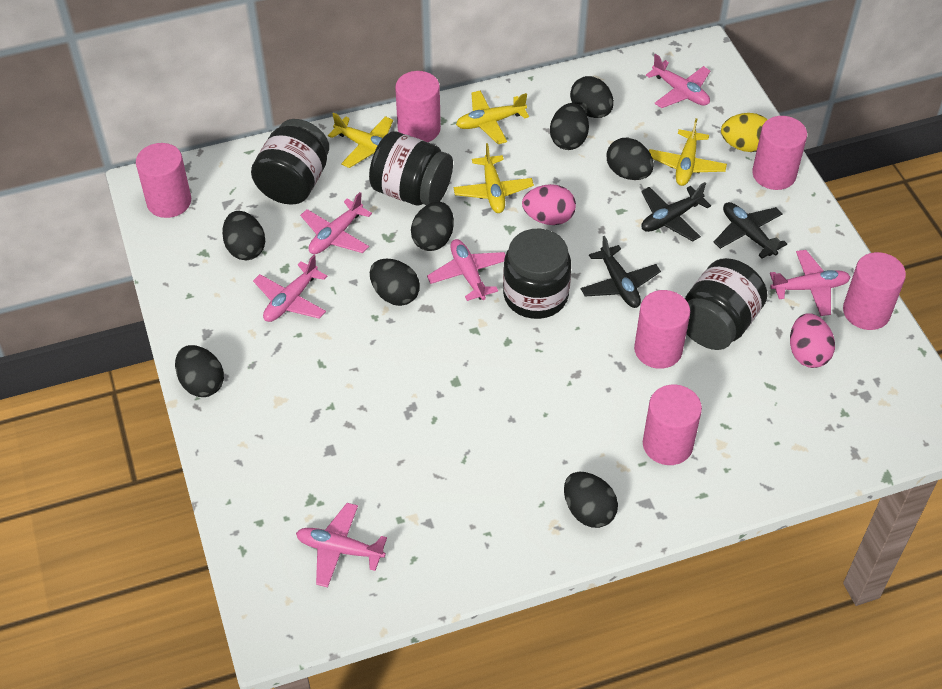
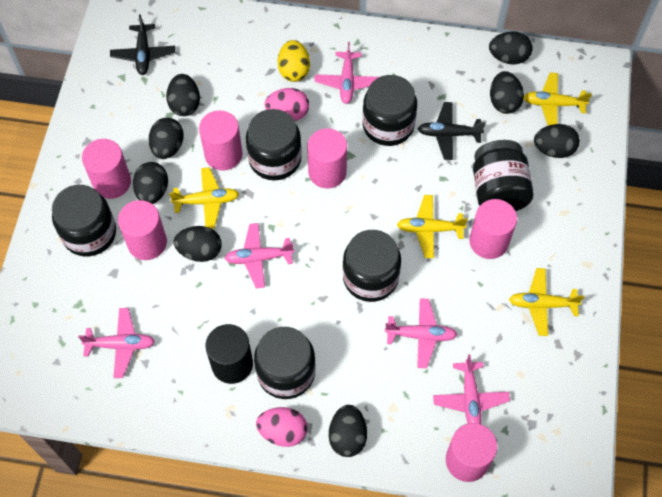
black cylinder: none = 0 -> [205,324,253,384] = 1
black jar: [251,119,329,205] [369,131,453,206] [503,229,571,319] [685,258,767,350] = 4 -> [52,185,116,257] [246,109,302,180] [254,327,316,399] [343,230,401,302] [362,75,417,146] [473,140,534,211] = 6
black plane: [581,236,661,308] [641,182,711,241] [714,202,787,259] = 3 -> [110,14,175,75] [418,102,486,160] = 2
pink plane: [253,255,327,322] [296,503,387,588] [300,192,372,254] [427,239,506,301] [646,54,711,108] [770,250,850,316] = 6 -> [78,308,155,378] [224,223,294,288] [314,42,379,104] [385,298,457,368] [433,354,510,424] = 5

